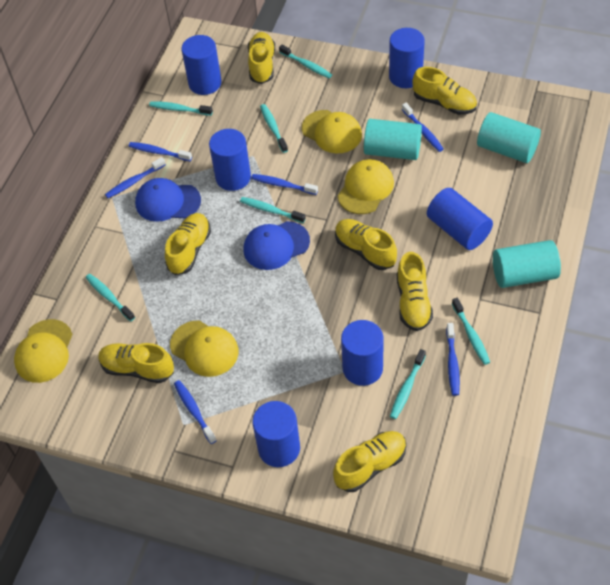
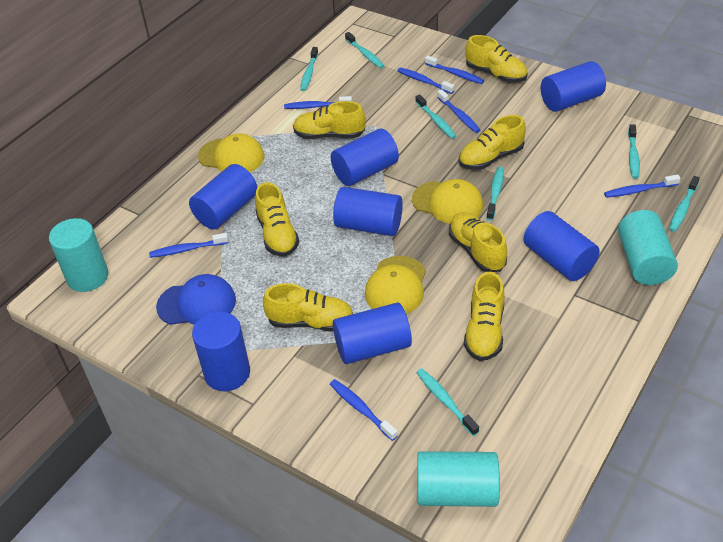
blue cap: [135,178,201,222] [244,221,310,270] = 2 -> [156,274,236,325] = 1
blue cylinder: [181,35,222,95] [209,129,251,191] [252,401,300,467] [341,320,384,386] [389,28,425,88] [427,188,493,250] = 6 -> [189,164,257,229] [192,311,250,391] [331,129,399,186] [333,187,403,236] [333,302,412,364] [523,211,600,281] [541,61,606,112] = 7
blue toothbrush: [105,157,166,198] [129,142,192,161] [174,380,217,444] [251,174,318,195] [402,103,443,152] [446,323,460,396] = 6 -> [149,233,228,258] [284,96,352,109] [330,379,398,441] [397,67,455,94] [425,56,484,84] [437,89,480,133] [604,174,681,198] = 7
yellow cap: [14,319,72,383] [170,320,238,377] [302,110,362,153] [338,159,394,214] = 4 -> [198,133,264,172] [365,256,426,314] [412,179,483,224] = 3

